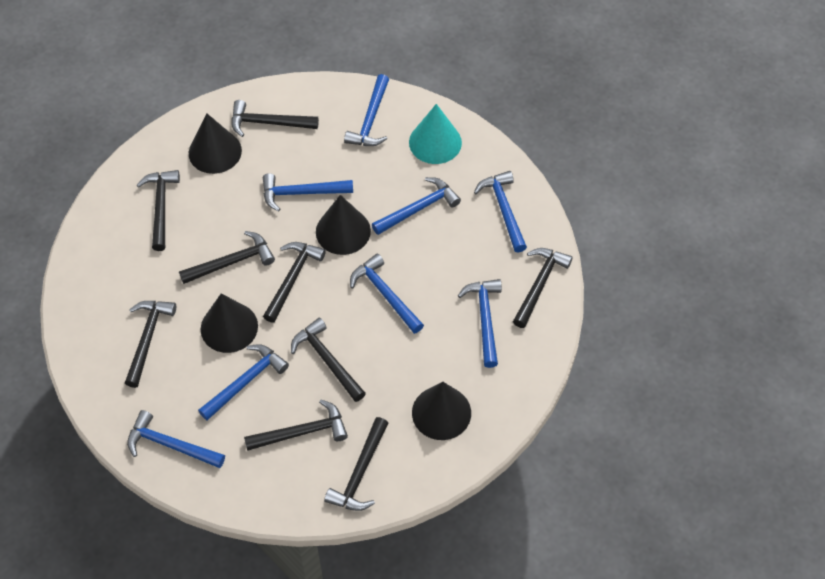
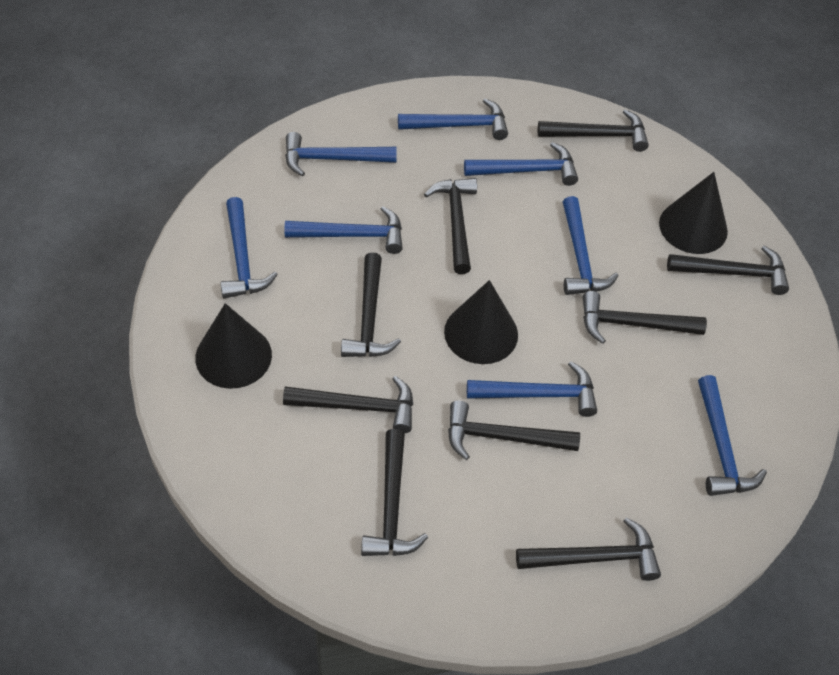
black cone: [189,114,242,174] [201,294,258,353] [316,195,371,255] [412,382,471,440] = 4 -> [195,303,272,389] [444,280,518,364] [659,172,728,254] = 3
turquoise cone: [409,104,462,164] = 1 -> none = 0

